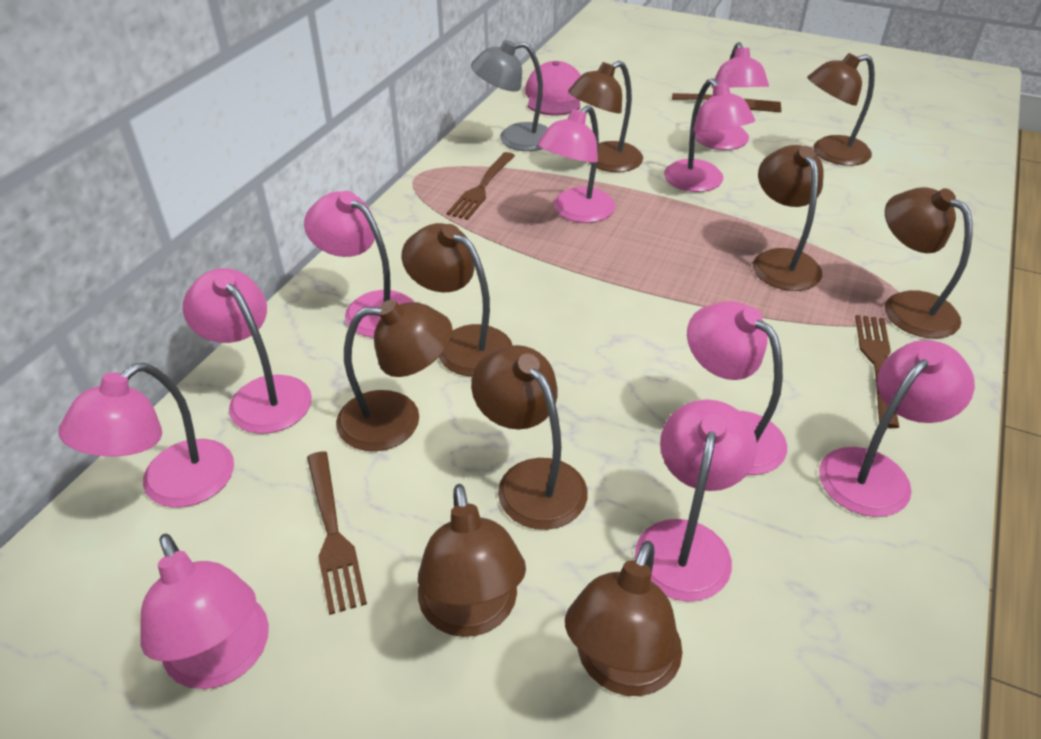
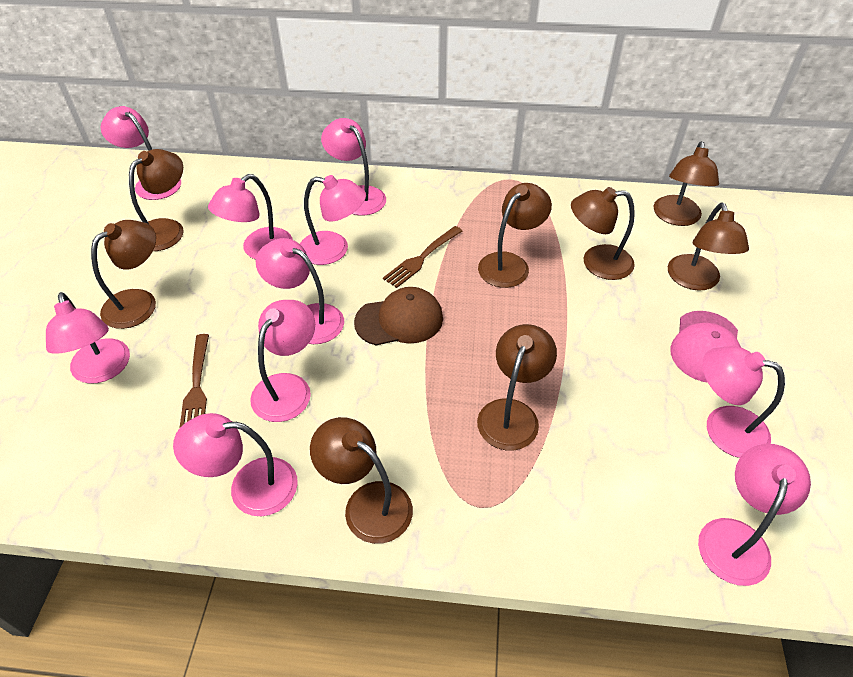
brown cap: none = 0 -> [354,287,443,346] = 1
brown fork: [307,451,367,615] [447,152,515,220] [672,93,781,112] [855,315,899,428] = 4 -> [180,334,209,427] [383,226,462,288] = 2
brown lamp: [336,300,453,451] [402,223,513,376] [418,484,526,637] [471,345,588,530] [565,541,682,696] [568,61,643,172] [753,145,824,291] [807,53,875,166] [885,187,972,338] = 9 -> [91,220,156,329] [129,149,184,251] [310,417,413,544] [477,324,557,450] [478,183,552,288] [571,187,635,280] [654,141,719,226] [668,202,749,291] = 8
grey lamp: [471,40,548,151] = 1 -> none = 0

